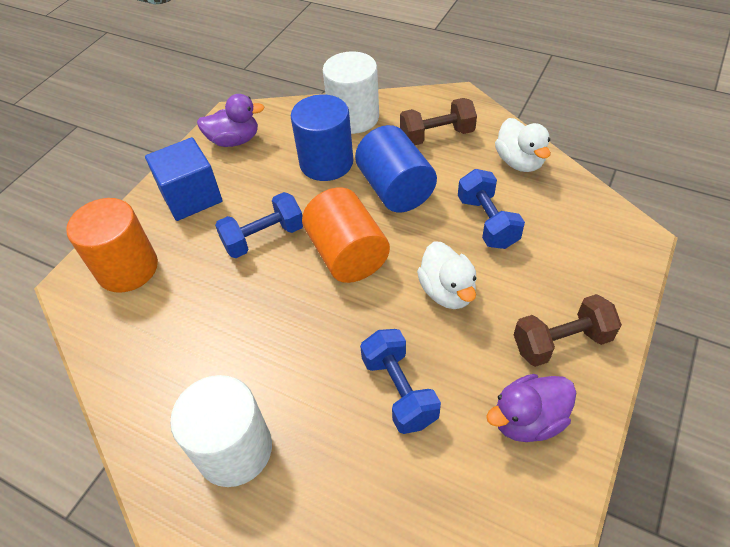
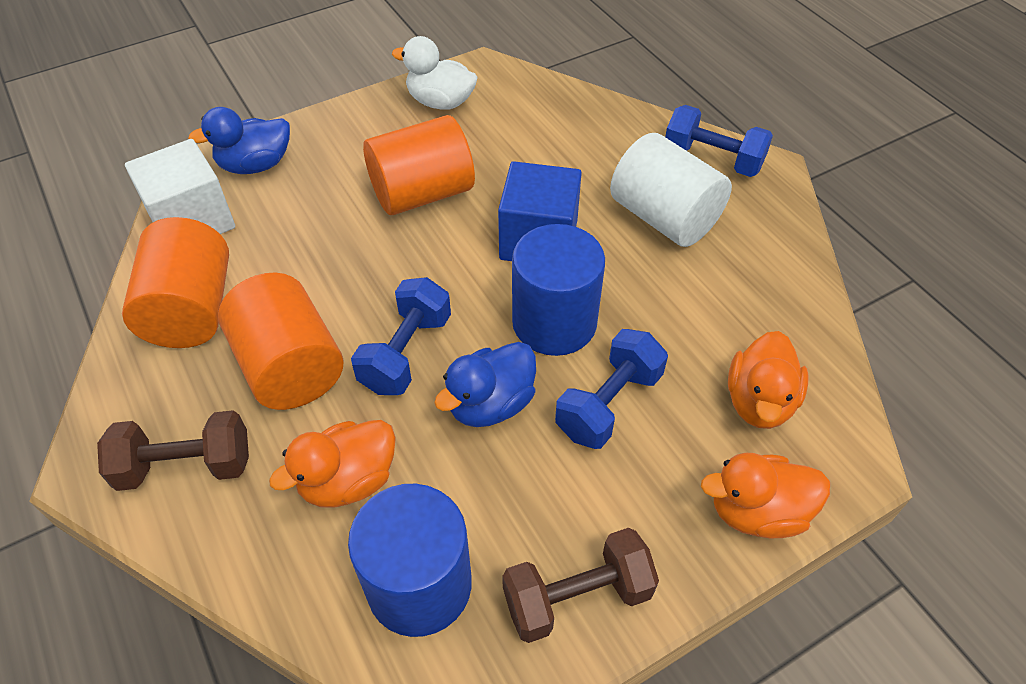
blue duck: none = 0 -> [188,107,290,174] [434,342,536,427] = 2
orange cylinder: [66,198,158,293] [302,187,390,283] = 2 -> [122,217,229,348] [218,273,343,410] [363,115,475,215] = 3
orange duck: none = 0 -> [269,420,396,508] [701,453,830,538] [728,331,809,429] = 3
purple duck: [197,94,265,147] [486,374,576,442] = 2 -> none = 0
white cube: none = 0 -> [125,139,235,234] = 1
white cylinder: [170,375,272,487] [323,51,379,134] = 2 -> [610,133,732,247] = 1
white duck: [417,241,477,309] [495,118,551,172] = 2 -> [392,36,478,110] = 1

